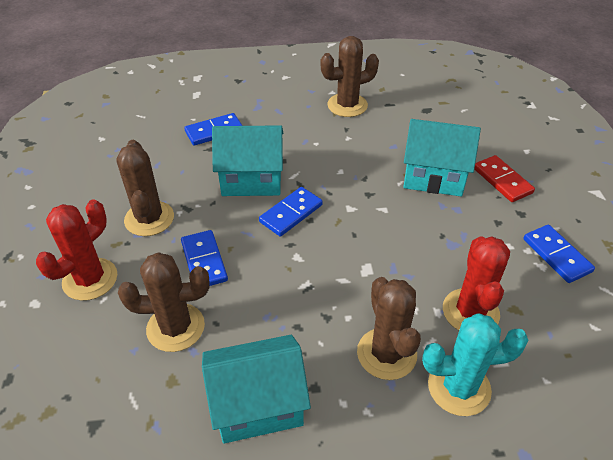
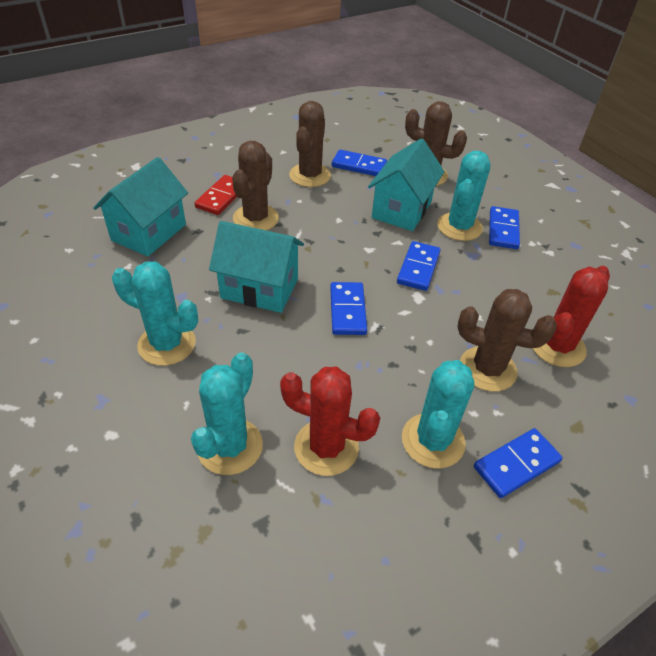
blue domino: [181,230,228,286] [184,113,243,146] [259,187,323,236] [524,225,595,283] = 4 -> [330,282,367,335] [332,150,387,176] [397,241,441,291] [474,428,563,498] [489,206,520,249] = 5
turquoise cactus: [422,313,528,416] = 1 -> [112,261,198,366] [191,352,263,475] [402,360,474,468] [437,151,490,241] = 4

